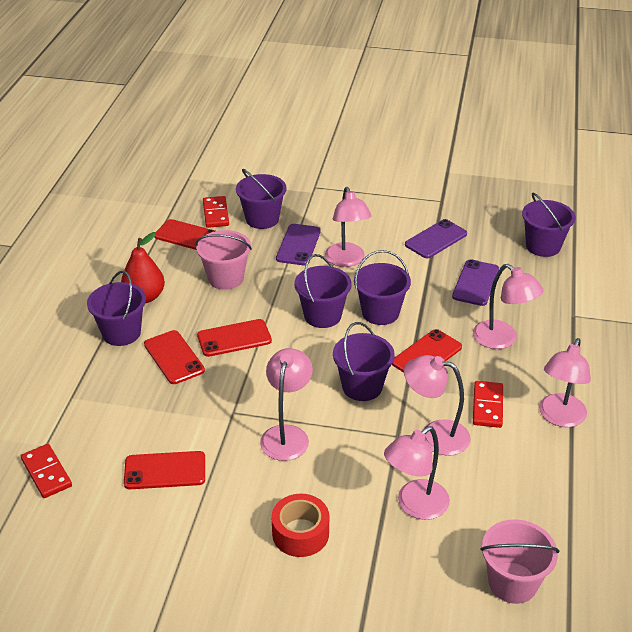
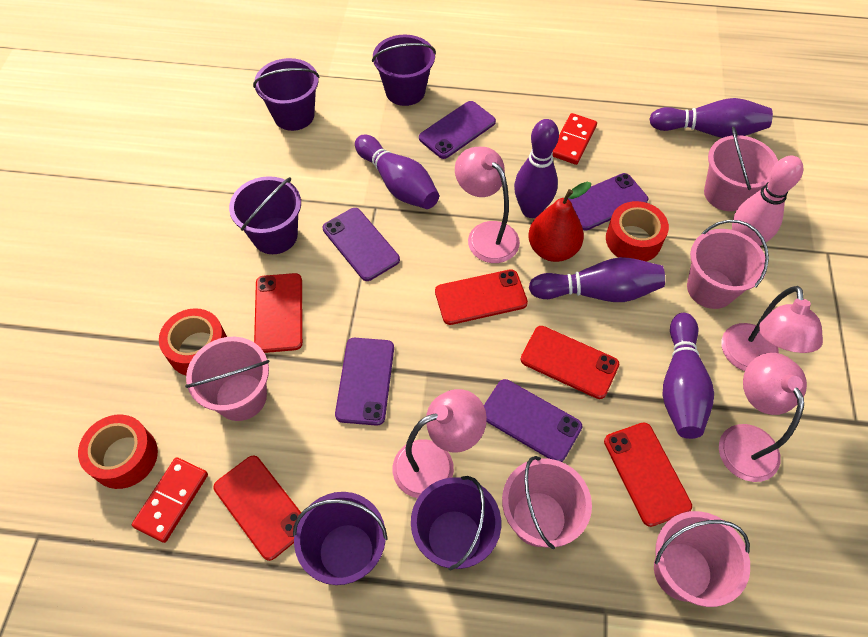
pink bowling pin: none = 0 -> [732,156,803,246] = 1
pink bucket: [196,230,252,290] [480,519,559,604] = 2 -> [185,337,270,421] [502,456,592,549] [654,511,750,607] [687,220,769,309] [704,126,778,211] = 5
pink lamp: [260,348,313,461] [325,187,372,267] [384,426,450,520] [404,355,471,456] [473,264,544,349] [539,338,591,427] = 6 -> [393,389,487,498] [455,147,520,263] [719,353,807,482] [721,286,823,371] = 4
purple bowling pin: none = 0 -> [355,135,439,209] [514,119,559,218] [529,257,665,302] [649,98,773,138] [662,313,714,439] = 5
purple bucket: [87,271,146,346] [236,169,287,229] [294,254,352,328] [333,322,395,401] [354,250,411,325] [522,193,576,257] = 6 -> [229,176,301,254] [253,58,319,131] [293,492,388,585] [372,35,436,106] [411,476,501,570] = 5
purple phone: [276,224,321,265] [405,219,467,258] [452,259,499,306] = 3 -> [323,208,400,281] [335,338,394,426] [419,101,496,159] [484,379,583,462] [568,173,648,231] = 5
red domino: [21,444,72,498] [203,196,229,228] [473,381,503,428] = 3 -> [132,457,208,543] [553,113,597,165] = 2
red tape: [271,494,329,557] = 1 -> [78,415,158,489] [159,308,227,375] [606,201,669,262] = 3

